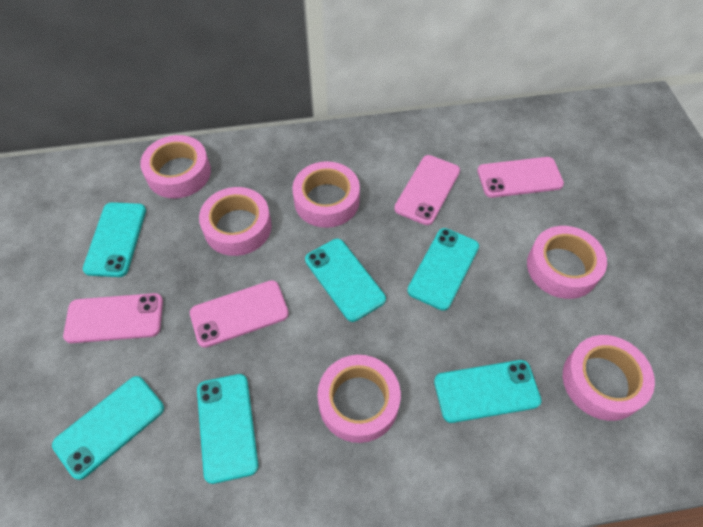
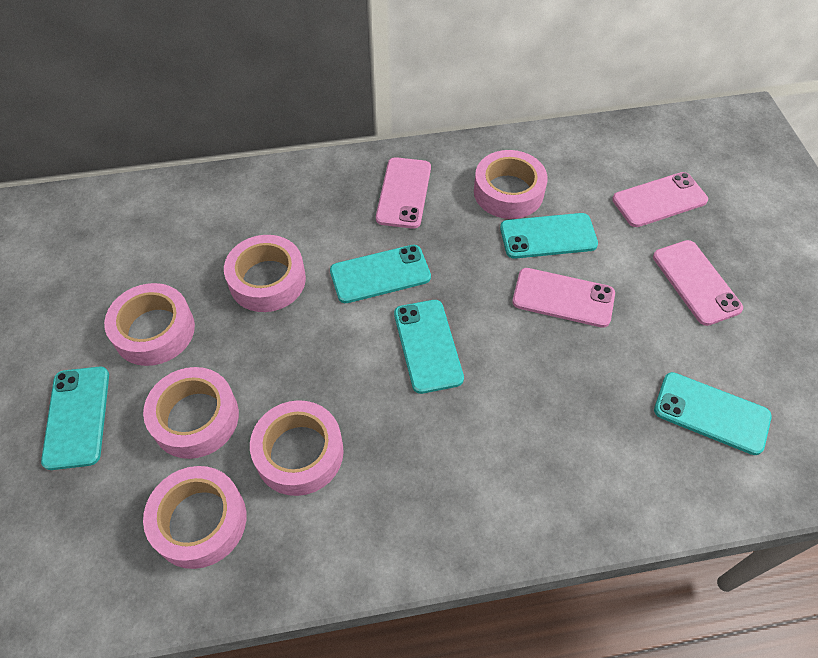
turquoise phone: [52,376,164,480] [83,202,146,277] [197,374,258,484] [305,239,386,322] [407,228,479,311] [434,360,541,423] = 6 -> [41,366,109,470] [330,245,431,303] [394,300,464,394] [500,213,598,259] [654,372,772,455] = 5

